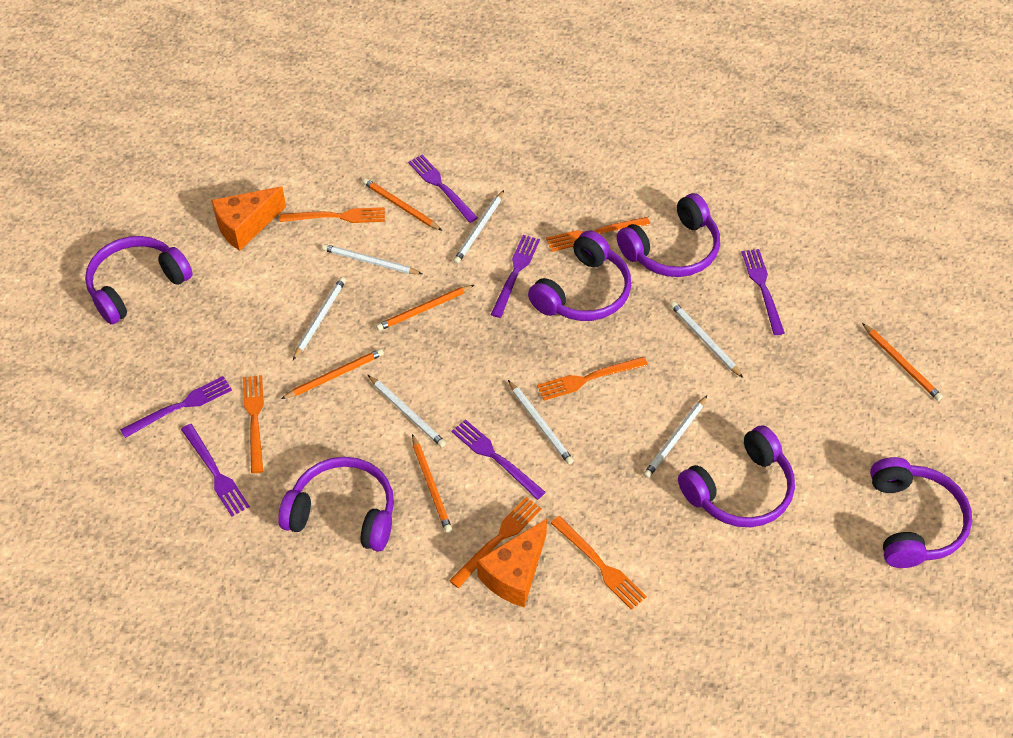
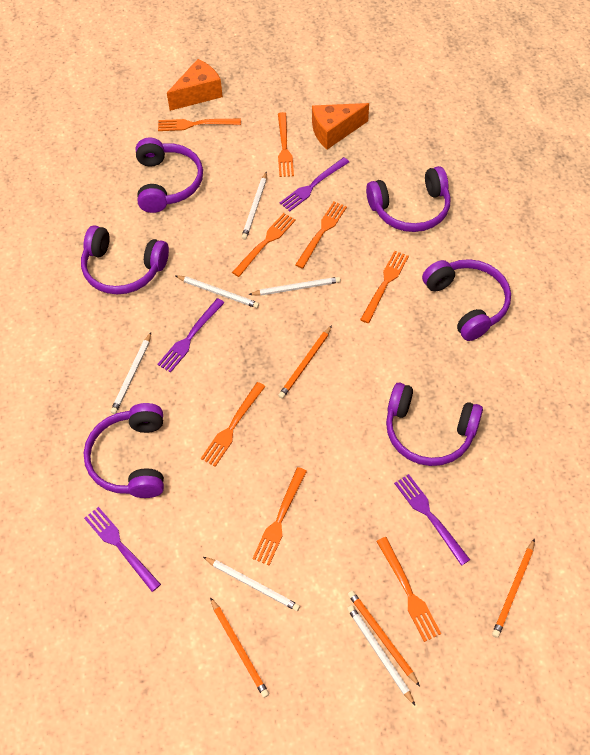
orange fork: [243,375,264,473] [280,207,385,223] [449,497,542,588] [537,357,648,400] [546,217,650,252] [551,516,647,610] = 6 -> [158,119,241,131] [201,382,266,467] [232,213,296,277] [252,467,307,565] [278,112,294,177] [295,202,347,269] [360,251,409,323] [376,537,441,642] = 8
orange pencil: [281,349,384,399] [363,178,442,231] [376,285,474,331] [412,434,452,533] [862,323,943,401] = 5 -> [210,597,269,698] [278,325,332,399] [348,590,420,687] [492,538,535,638] = 4
purple fork: [120,376,232,438] [181,424,250,516] [408,155,478,223] [451,419,546,500] [491,235,540,318] [741,249,785,335] = 6 -> [84,507,161,592] [157,298,225,373] [280,157,349,211] [394,474,470,566] = 4
white pencil: [293,277,346,360] [322,244,422,274] [368,375,446,447] [453,190,504,264] [508,380,574,465] [643,396,707,478] [670,302,743,378] = 7 -> [111,333,151,414] [175,275,259,308] [203,557,300,611] [242,172,267,240] [248,277,341,296] [347,605,415,705] = 6

